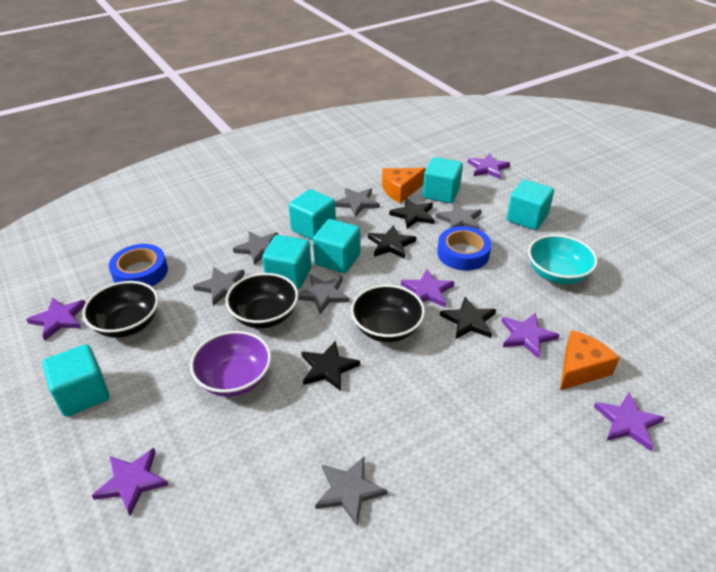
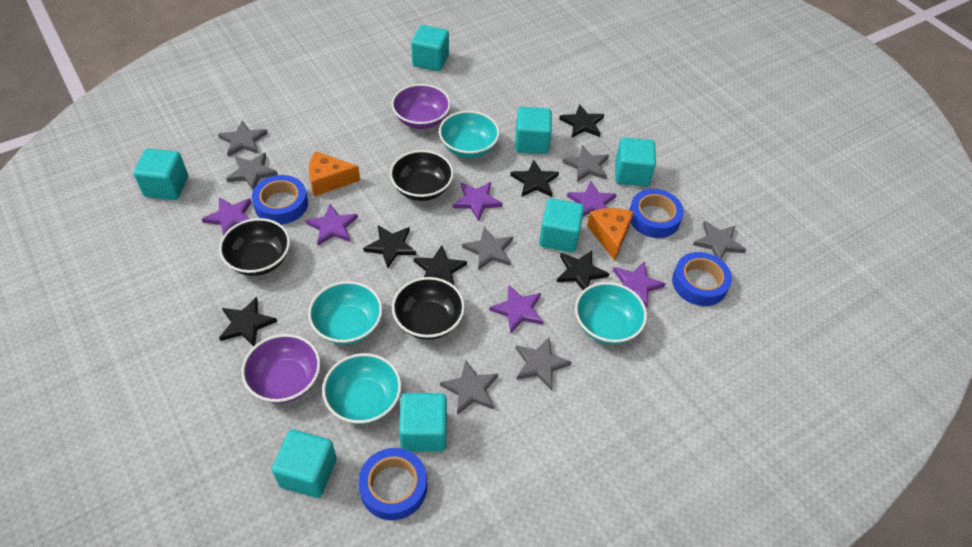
black star: [301,341,360,391] [368,225,416,259] [389,198,435,229] [440,297,496,339] = 4 -> [219,297,277,347] [363,225,416,268] [414,245,467,286] [510,160,559,197] [557,250,609,290] [559,104,604,137] = 6
blue tape: [109,244,168,287] [437,226,491,271] = 2 -> [252,175,308,224] [358,448,427,520] [629,189,684,238] [672,252,732,306] = 4
grey star: [193,267,245,306] [233,231,278,266] [298,275,350,314] [315,456,388,526] [335,188,380,217] [435,202,482,230] = 6 -> [218,120,268,157] [226,152,278,190] [440,360,498,415] [462,227,513,270] [516,337,572,390] [562,145,609,182] [693,221,746,259] = 7
purple bowl: [190,331,271,397] = 1 -> [241,334,321,403] [391,84,451,129] = 2
turquoise bowl: [528,235,598,284] = 1 -> [308,281,383,345] [322,353,402,424] [439,111,500,158] [575,282,647,344] = 4
turquoise cube: [42,344,109,417] [262,235,311,289] [289,189,336,240] [313,219,360,273] [423,157,463,203] [507,180,554,230] = 6 -> [133,148,188,200] [272,430,337,498] [399,393,447,451] [411,25,449,71] [515,107,552,154] [539,198,584,253] [615,137,656,187] = 7

